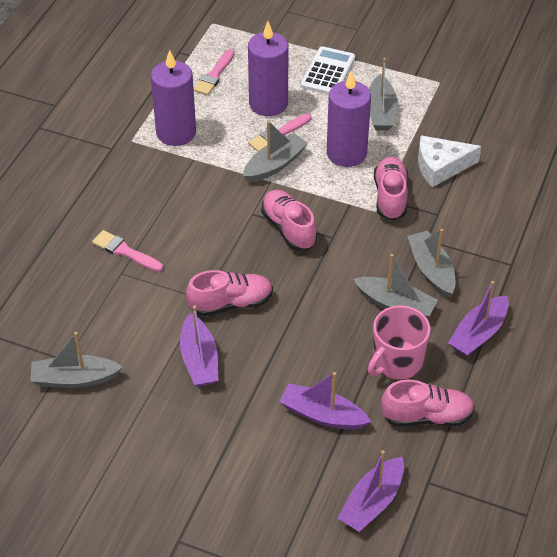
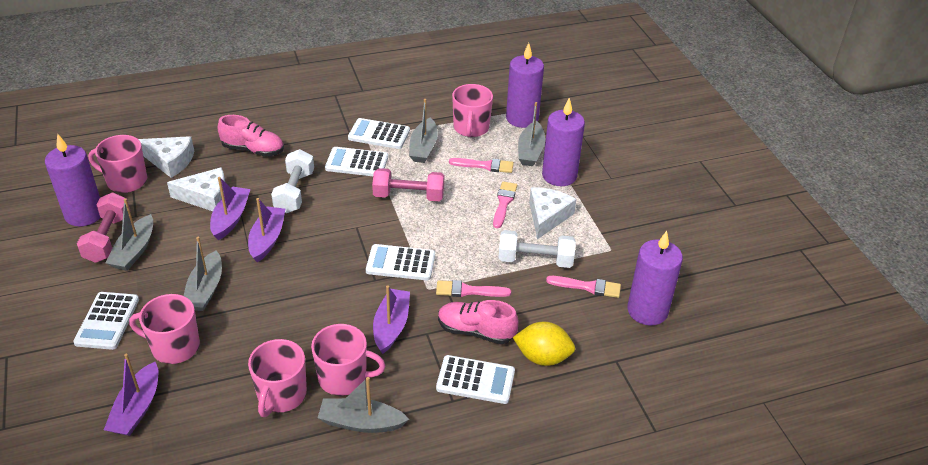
pink brush: [92,230,163,272] [193,49,235,95] [248,113,311,152] = 3 -> [436,280,511,297] [449,158,514,173] [493,181,517,228] [546,276,621,298] = 4
pink dumbbell: none = 0 -> [77,193,131,263] [372,168,444,201] = 2
pink mug: [368,305,431,379] = 1 -> [88,135,147,193] [129,294,200,364] [248,339,307,417] [311,324,386,396] [452,84,493,137] = 5
pink shoe: [186,270,273,316] [261,190,317,250] [374,156,408,220] [381,380,475,427] = 4 -> [218,115,284,156] [438,300,519,344] = 2
purple candle: [151,50,196,146] [248,21,289,116] [327,71,371,167] = 3 -> [45,133,101,226] [506,43,544,128] [542,98,585,186] [627,231,683,326] = 4
white calculator: [301,46,355,95] = 1 -> [73,292,139,350] [325,147,388,176] [348,118,410,149] [366,244,435,280] [436,355,515,404] = 5
white cheese: [418,136,481,187] = 1 -> [139,136,194,178] [167,167,225,211] [529,187,576,239] = 3
white dumbbell: none = 0 -> [271,149,314,213] [498,230,576,268] = 2
yellow lemon: none = 0 -> [513,322,575,366] = 1

